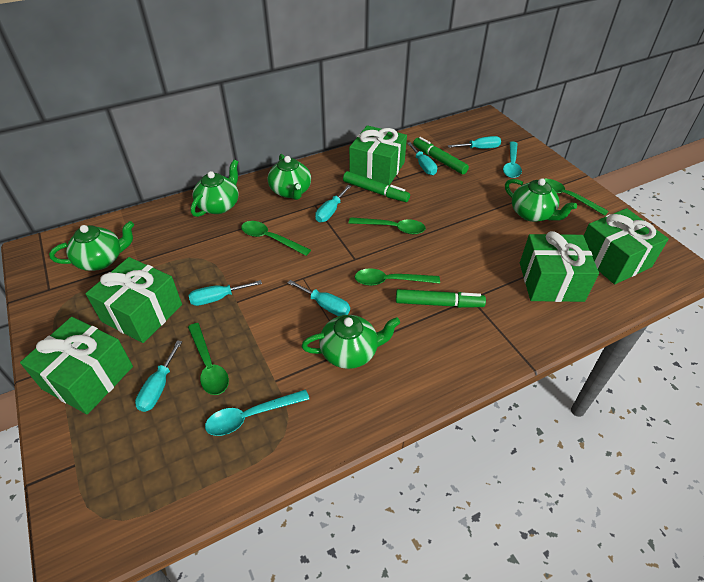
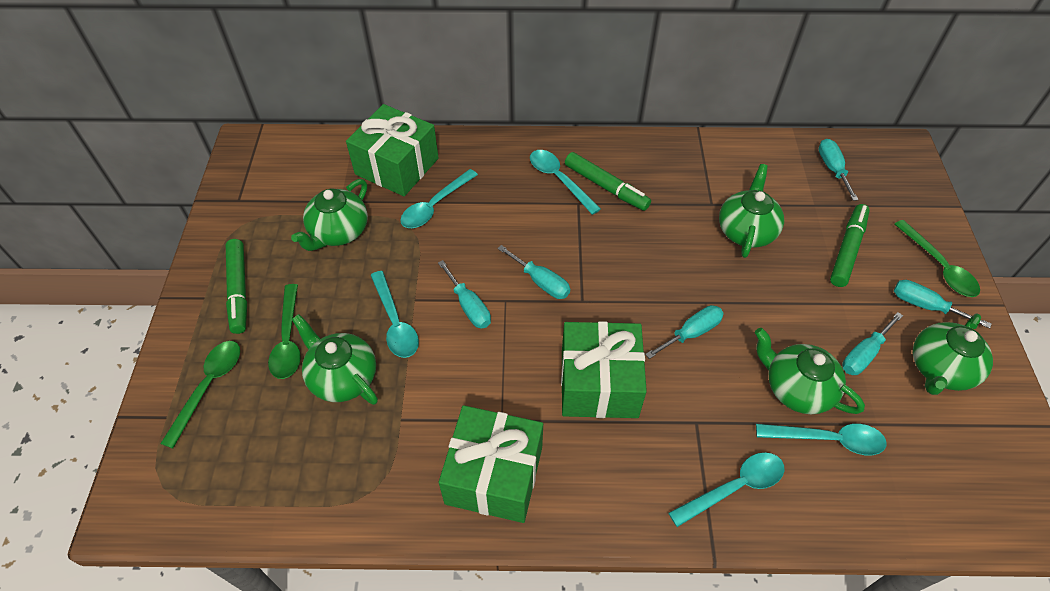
green gift: [20,317,133,414] [86,257,182,343] [349,125,407,185] [520,231,599,302] [584,208,669,284] = 5 -> [346,104,439,196] [439,405,543,523] [561,321,647,418] = 3
green spoon: [188,323,229,395] [241,221,311,256] [349,217,426,234] [355,268,440,286] [545,179,609,216] = 5 -> [160,341,240,449] [268,284,301,379] [894,220,980,297] = 3
turquoise spoon: [205,389,309,436] [503,141,522,178] = 2 -> [370,271,419,358] [400,169,478,228] [530,150,601,215] [668,453,785,527] [756,424,887,455] = 5

